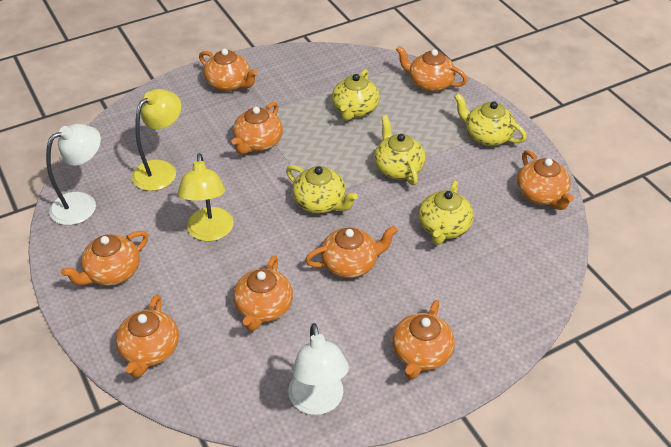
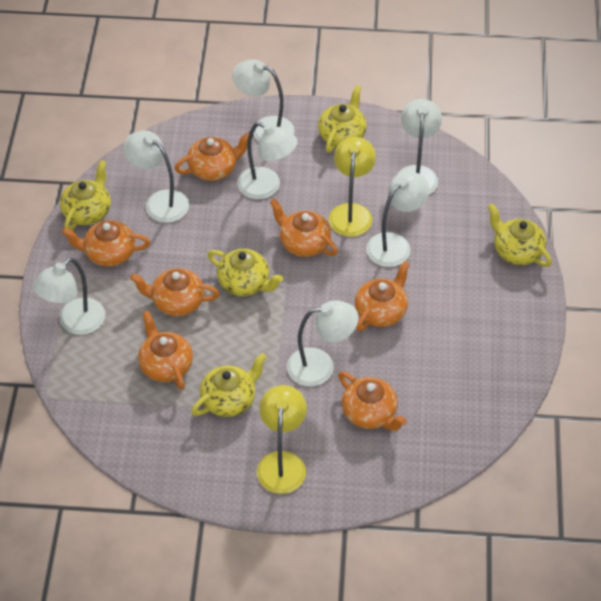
orange teapot: [61,231,148,286] [116,295,179,378] [199,49,258,92] [232,102,283,154] [233,256,293,331] [305,226,398,278] [392,300,455,380] [396,46,468,92] [517,150,574,210] = 9 -> [62,220,150,267] [130,268,220,316] [138,311,193,390] [174,132,249,181] [270,199,338,257] [338,371,407,431] [355,261,410,331] = 7
white lamp: [46,124,101,225] [288,323,349,415] = 2 -> [33,258,105,335] [123,130,189,223] [232,59,294,142] [237,122,297,199] [287,300,358,386] [366,172,430,267] [397,99,442,194] = 7

